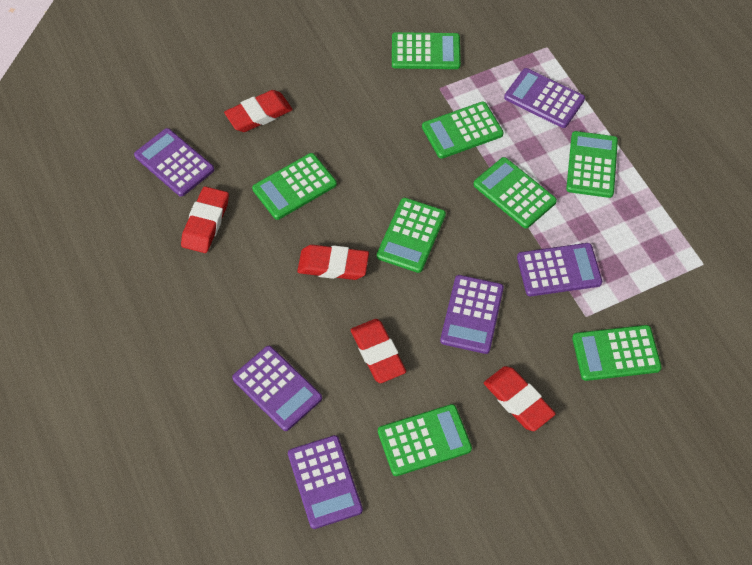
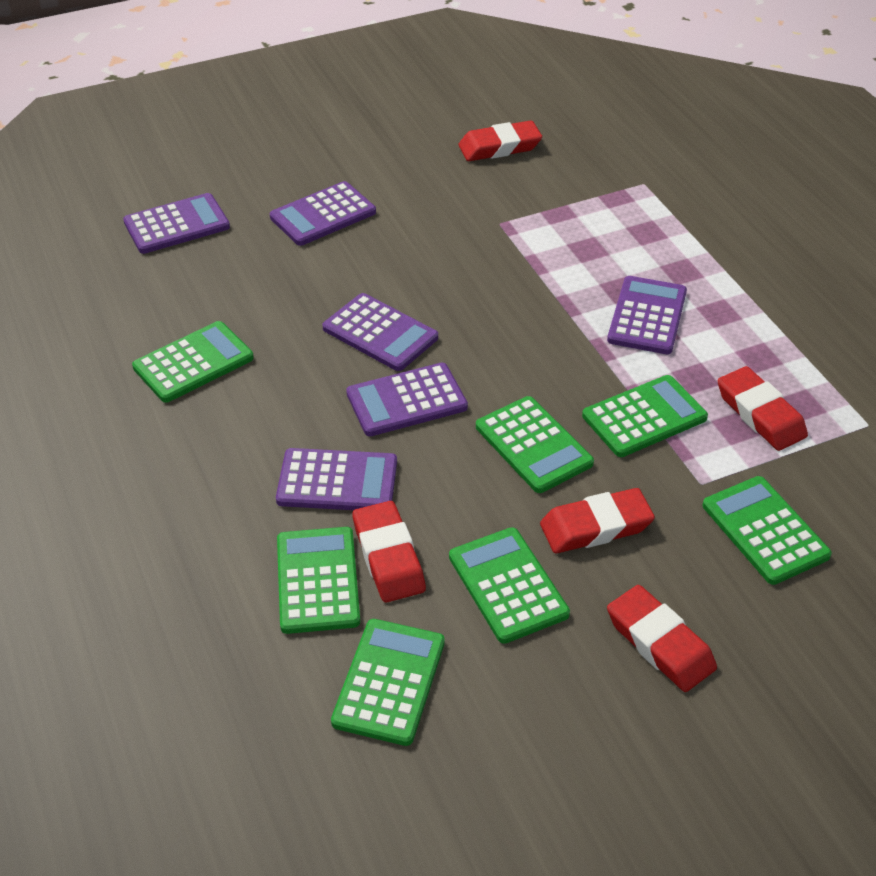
green calculator: [252,153,337,220] [377,198,446,273] [378,404,472,476] [392,32,461,69] [422,102,503,159] [473,157,557,228] [566,131,618,198] [572,325,662,381] = 8 -> [132,321,254,403] [277,527,360,634] [331,619,445,746] [449,527,570,644] [476,396,594,493] [582,375,708,457] [703,476,832,585] = 7

